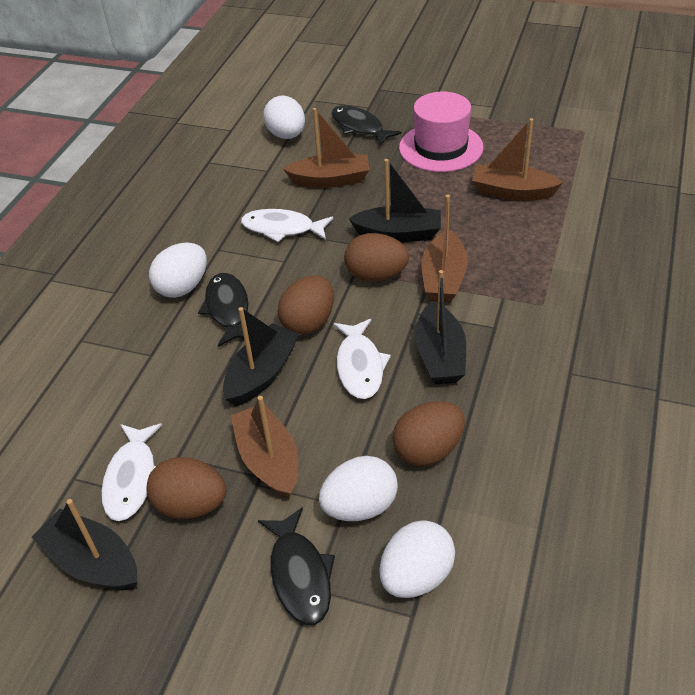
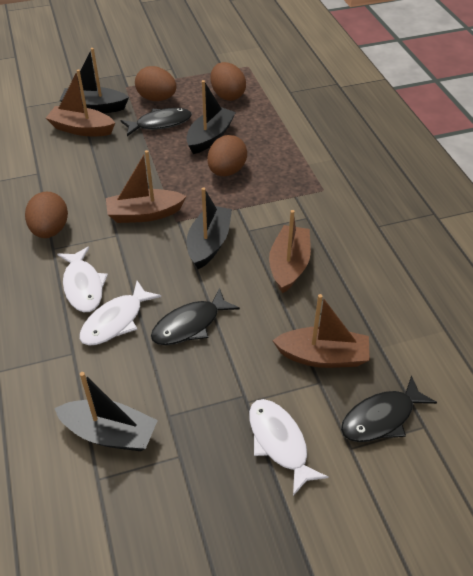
pink hat: [399,92,483,172] = 1 -> none = 0
white egg: [149,242,207,298] [263,95,305,139] [319,456,398,521] [380,520,455,598] = 4 -> none = 0

